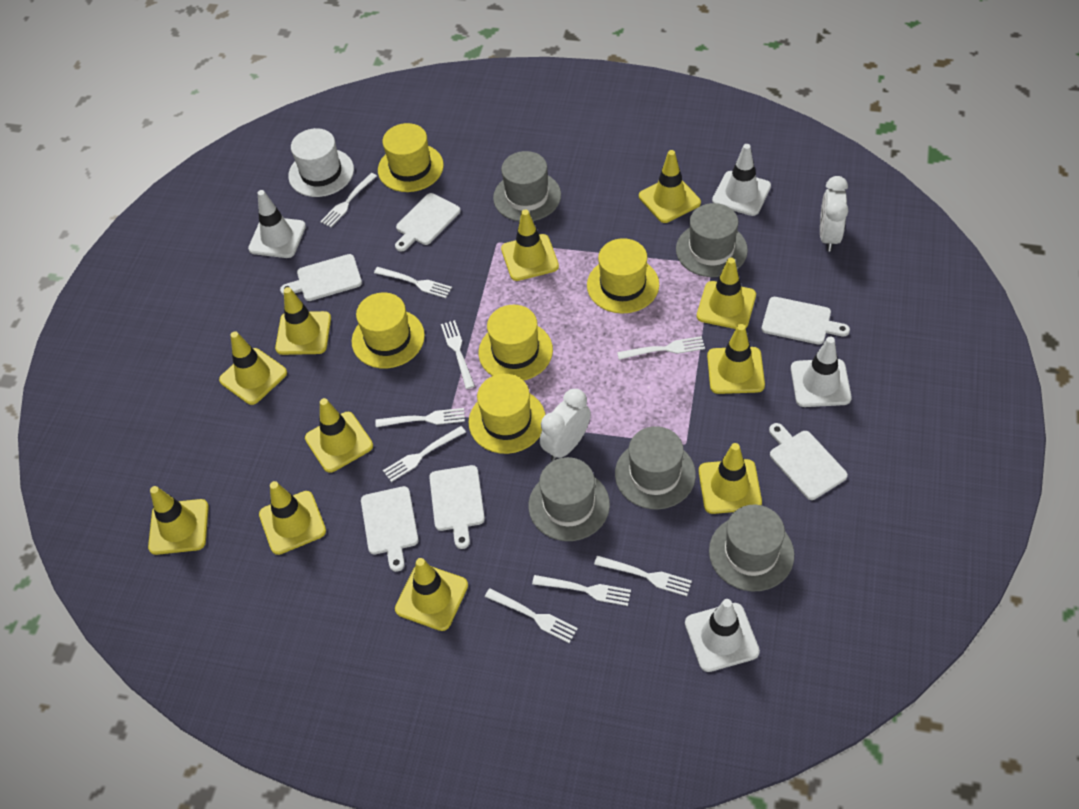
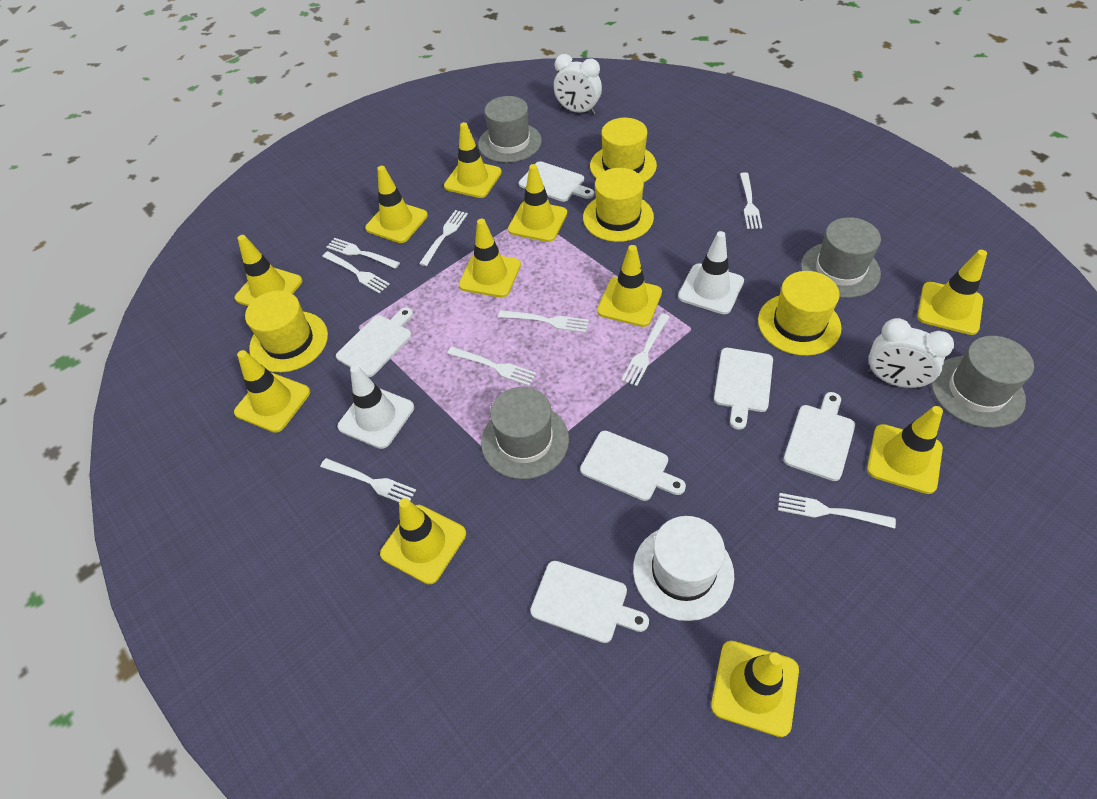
grey hat: [493,151,561,222] [529,457,610,541] [615,426,696,509] [676,203,748,277] [709,505,794,592] = 5 -> [478,96,542,163] [481,387,569,479] [801,217,881,298] [931,336,1034,428] = 4
white traffic cone: [248,190,306,258] [685,599,760,672] [712,144,771,216] [791,337,852,407] = 4 -> [338,365,414,449] [678,231,744,314] = 2
yellow hat: [352,292,425,368] [378,123,444,192] [469,374,545,454] [479,305,553,381] [587,238,659,313] = 5 -> [245,291,328,373] [583,168,654,242] [590,118,657,182] [758,271,841,356] = 4

